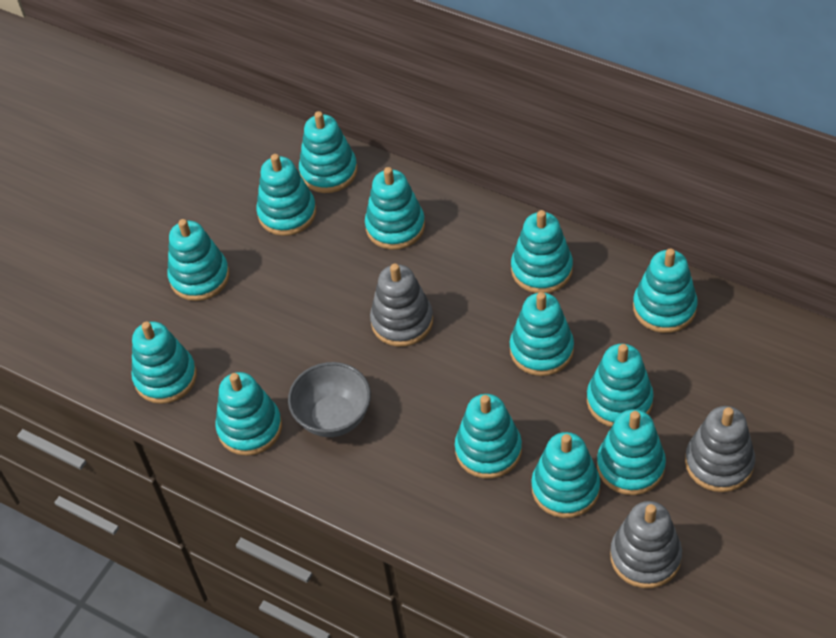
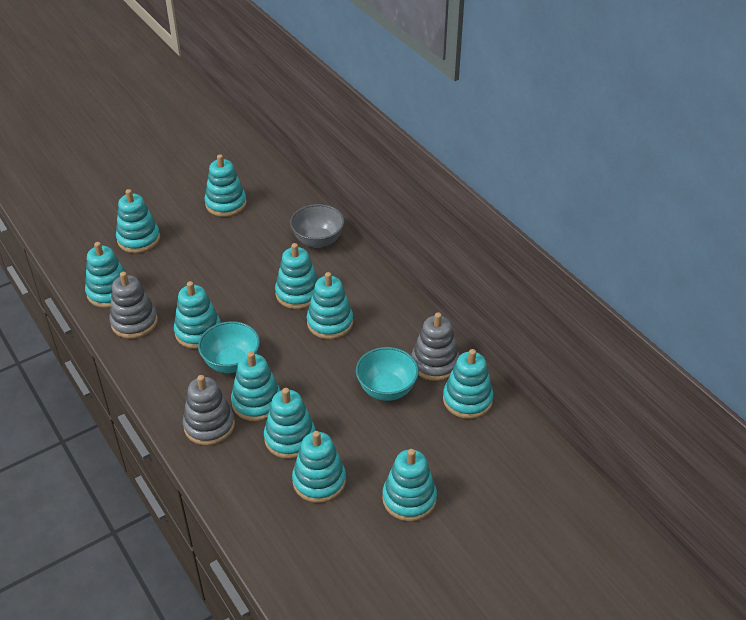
turquoise bowl: none = 0 -> [198,321,260,373] [356,347,419,401] = 2
turquoise stacking toy: [131,322,197,404] [167,219,229,301] [216,372,282,456] [256,154,316,236] [299,111,357,193] [365,167,425,250] [455,394,522,479] [510,292,574,376] [511,210,573,293] [531,432,600,518] [587,344,654,427] [597,409,666,495] [633,249,698,333] = 13 -> [85,242,126,308] [116,189,160,253] [174,281,221,349] [205,154,247,217] [231,352,281,421] [264,388,315,459] [275,243,318,309] [292,431,346,503] [307,272,353,339] [382,449,437,521] [443,349,493,419] = 11

